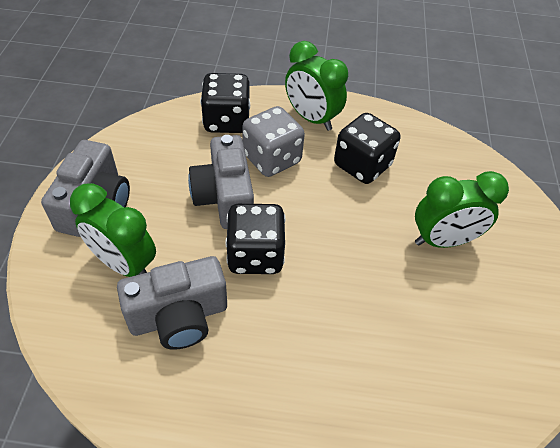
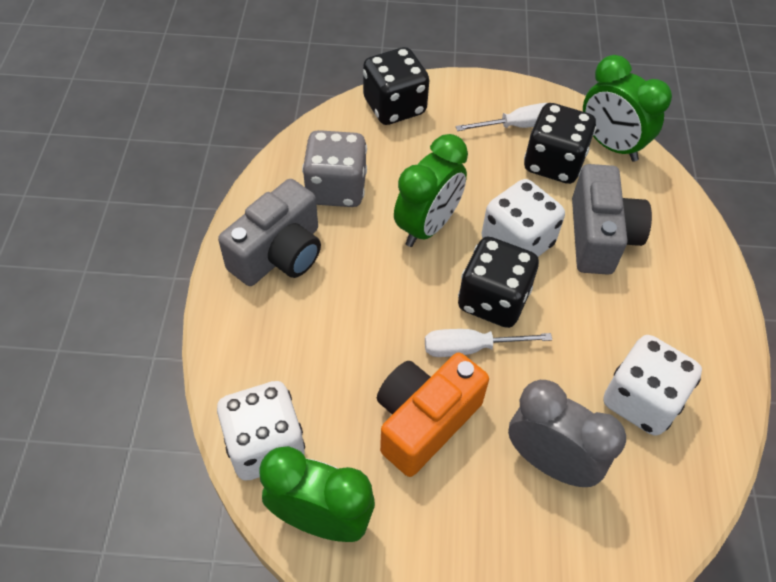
grey camera: [41,140,130,237] [117,256,227,350] [188,135,254,229] = 3 -> [218,179,321,286] [572,164,652,275] = 2
grey clock: none = 0 -> [508,380,626,487] = 1
orange camera: none = 0 -> [377,353,489,477] = 1
white dice: none = 0 -> [217,381,305,481] [482,179,565,257] [603,335,702,436] = 3
white screwdriver: none = 0 -> [425,329,552,357] [455,103,547,131] = 2

